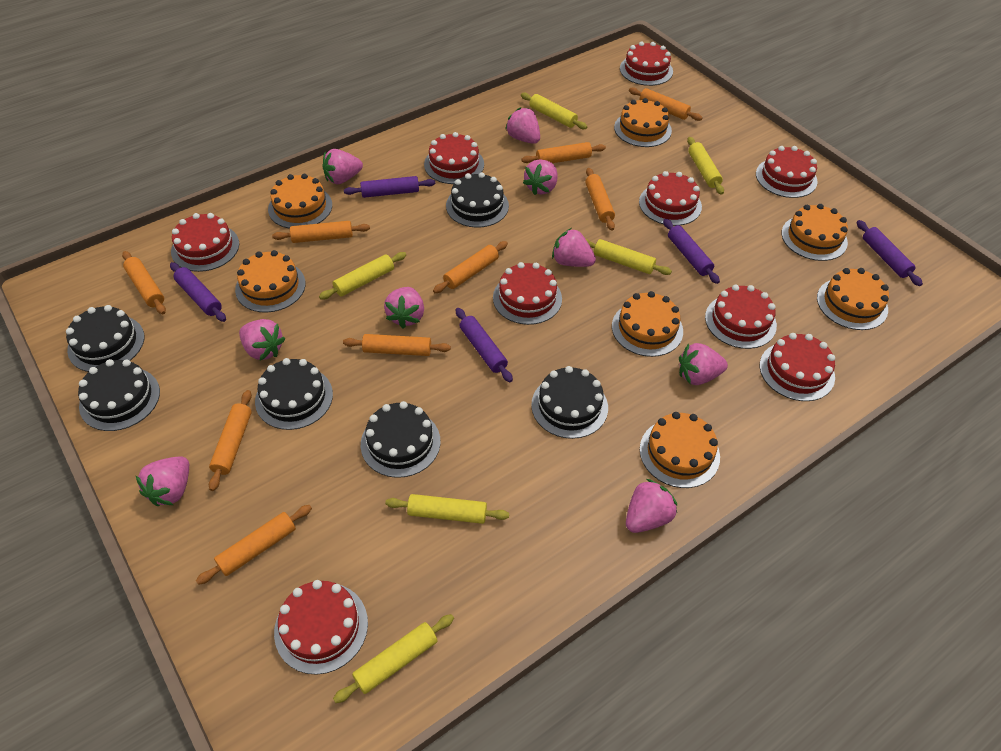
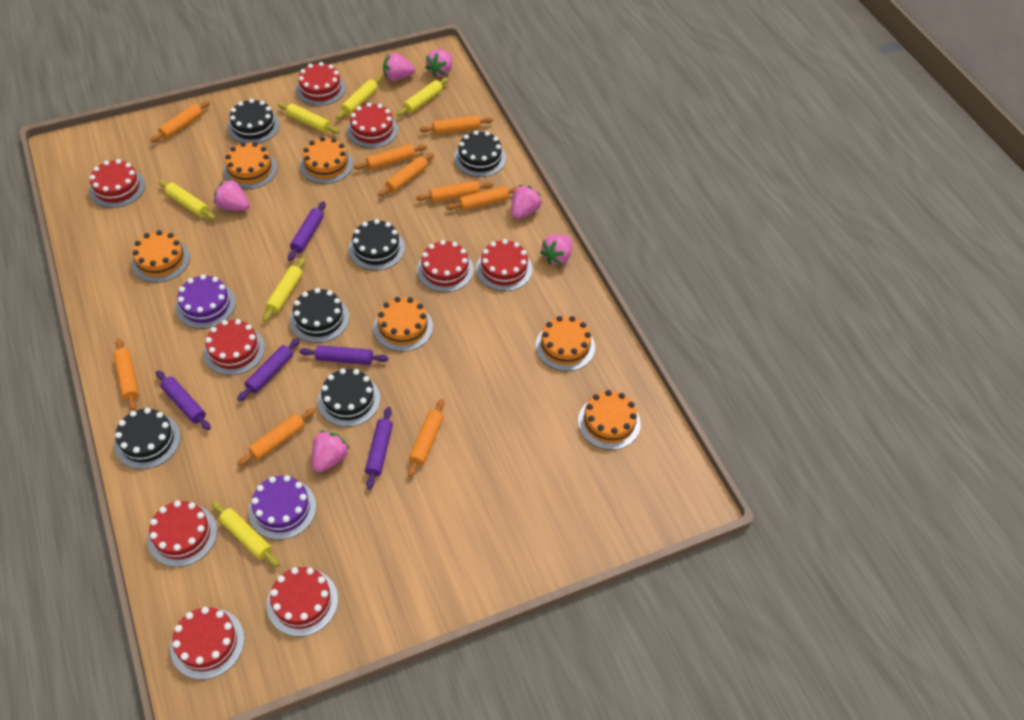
orange cake: [235,250,306,313] [268,174,332,229] [612,291,683,357] [614,98,672,147] [640,412,720,488] [782,204,848,261] [817,268,889,330] = 7 -> [132,230,190,282] [223,142,277,189] [300,137,353,184] [374,297,433,352] [536,316,595,371] [578,390,641,450] = 6
pink strawberry: [135,456,189,506] [239,319,285,360] [322,149,363,184] [384,287,424,328] [505,107,540,144] [523,159,558,195] [552,228,596,267] [626,479,678,533] [679,343,728,385] = 9 -> [214,179,250,211] [312,430,350,473] [383,53,415,81] [425,49,452,77] [512,185,542,219] [540,234,572,265] = 6
purple cake: none = 0 -> [176,274,236,329] [248,475,316,540] = 2

